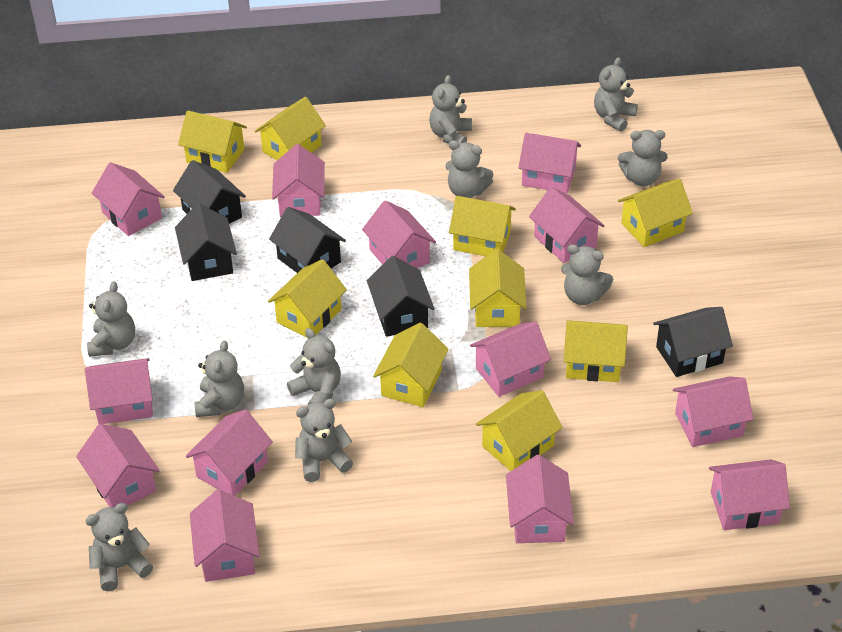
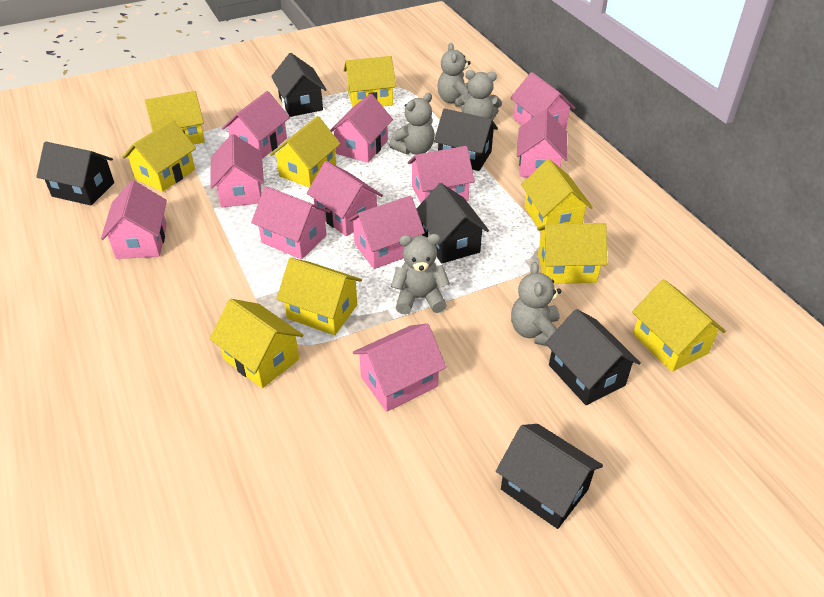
black house: [173,160,246,224] [175,203,237,281] [269,207,346,273] [367,256,434,337] [653,307,733,377] = 5 -> [36,142,114,205] [271,53,327,117] [417,183,489,263] [434,108,498,171] [496,424,603,529] [545,309,641,405] = 6
grey teddy bear: [85,503,153,591] [87,282,135,357] [195,341,244,417] [287,328,341,405] [295,399,353,482] [429,75,472,144] [445,140,493,198] [561,244,613,305] [594,57,638,132] [618,130,668,186] = 10 -> [389,93,435,155] [391,234,450,315] [438,43,471,107] [458,70,502,120] [511,262,561,346] = 5
pink house: [76,424,160,508] [85,358,153,424] [92,162,165,236] [186,409,273,496] [190,489,260,582] [272,144,325,217] [362,200,436,268] [470,322,551,397] [506,455,574,543] [518,133,581,193] [529,187,605,263] [673,376,753,447] [709,459,790,530] = 13 -> [101,180,167,259] [210,134,264,207] [222,91,290,159] [251,186,330,259] [307,161,383,236] [330,94,393,163] [348,196,425,269] [353,324,446,412] [408,146,475,203] [510,72,575,129] [517,110,567,177] = 11

